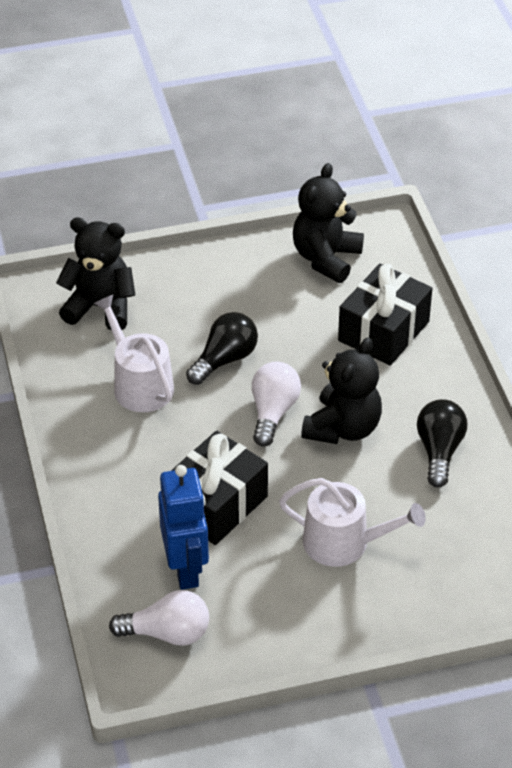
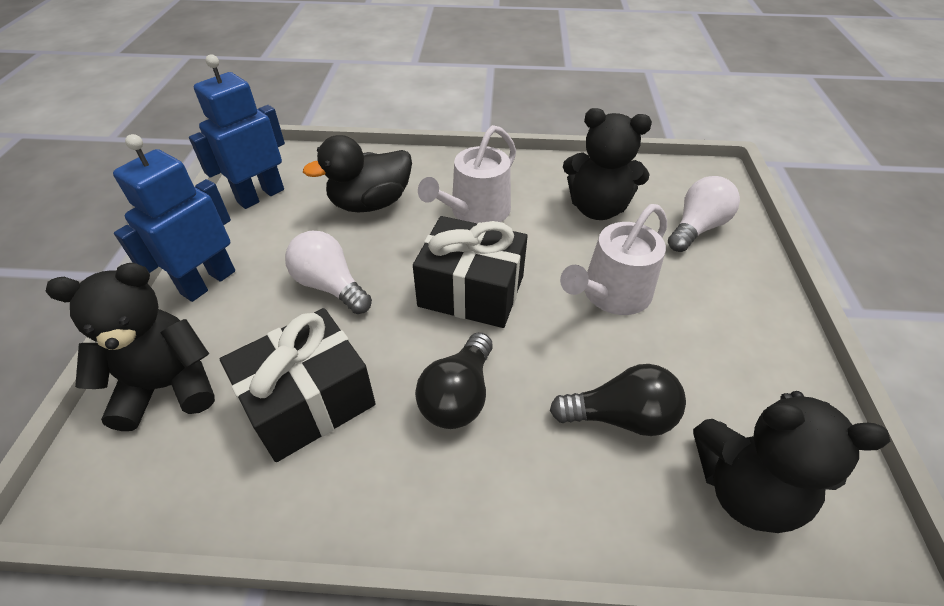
black duck: none = 0 -> [303,135,412,212] = 1
blue robot: [158,465,209,590] = 1 -> [113,134,235,302] [189,54,285,209] = 2

